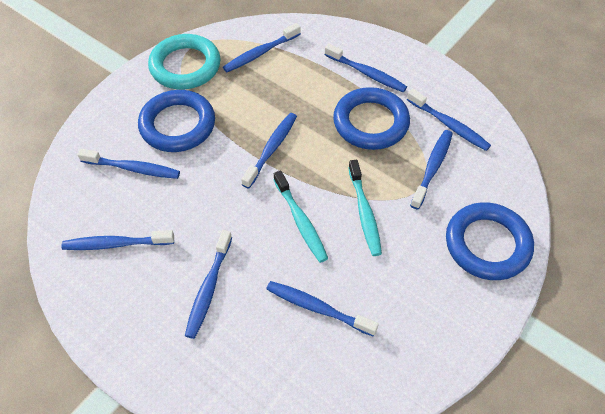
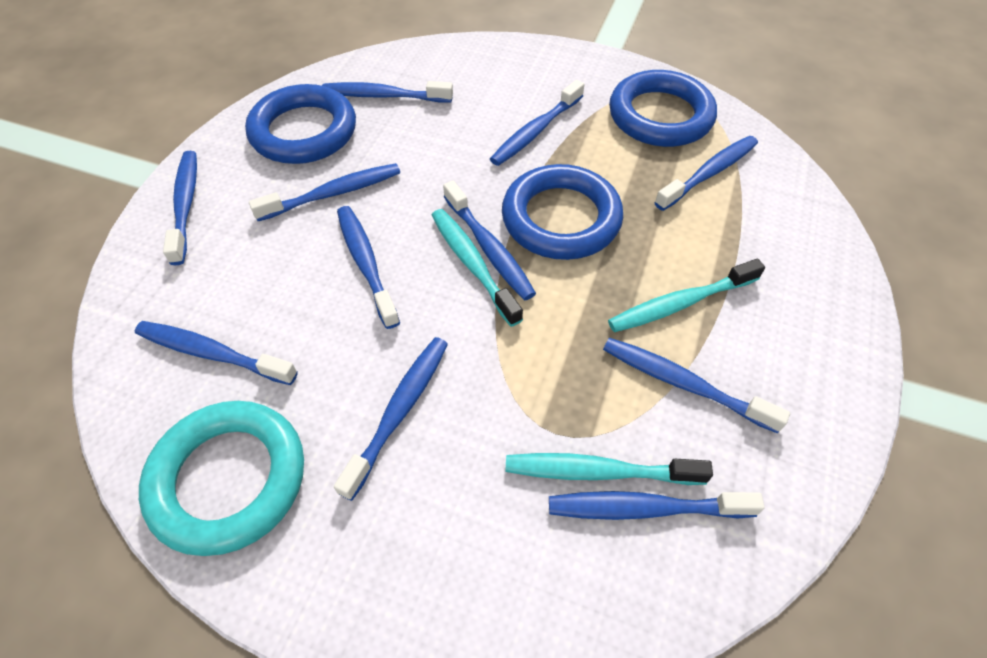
blue toothbrush: [62,230,174,250] [77,149,180,179] [185,230,232,339] [223,23,301,72] [241,113,297,189] [266,281,378,336] [325,44,407,92] [407,89,491,151] [410,130,453,209] = 9 -> [135,321,298,385] [163,151,197,265] [249,163,400,221] [322,81,453,102] [334,337,448,501] [337,206,400,329] [443,181,536,300] [490,80,584,166] [549,491,765,520] [603,338,790,433] [654,136,758,211] = 11
turquoise toothbrush: [274,170,328,263] [348,160,382,256] = 2 -> [432,209,523,327] [506,453,713,485] [608,259,765,332] = 3

